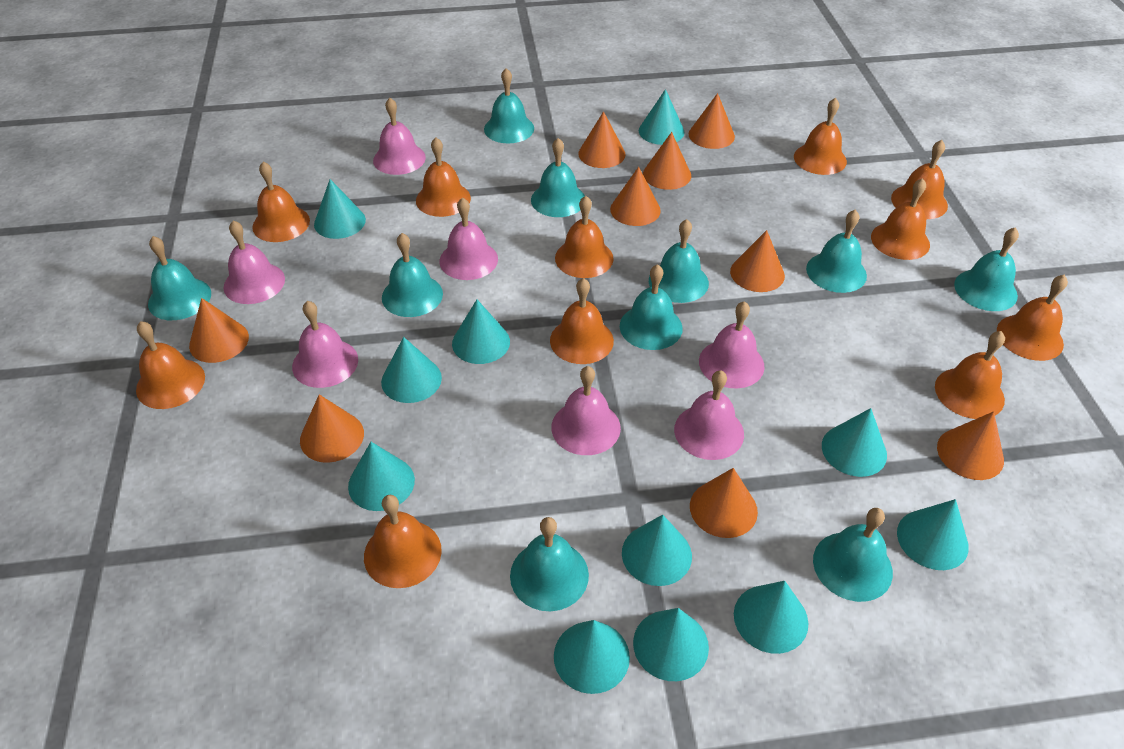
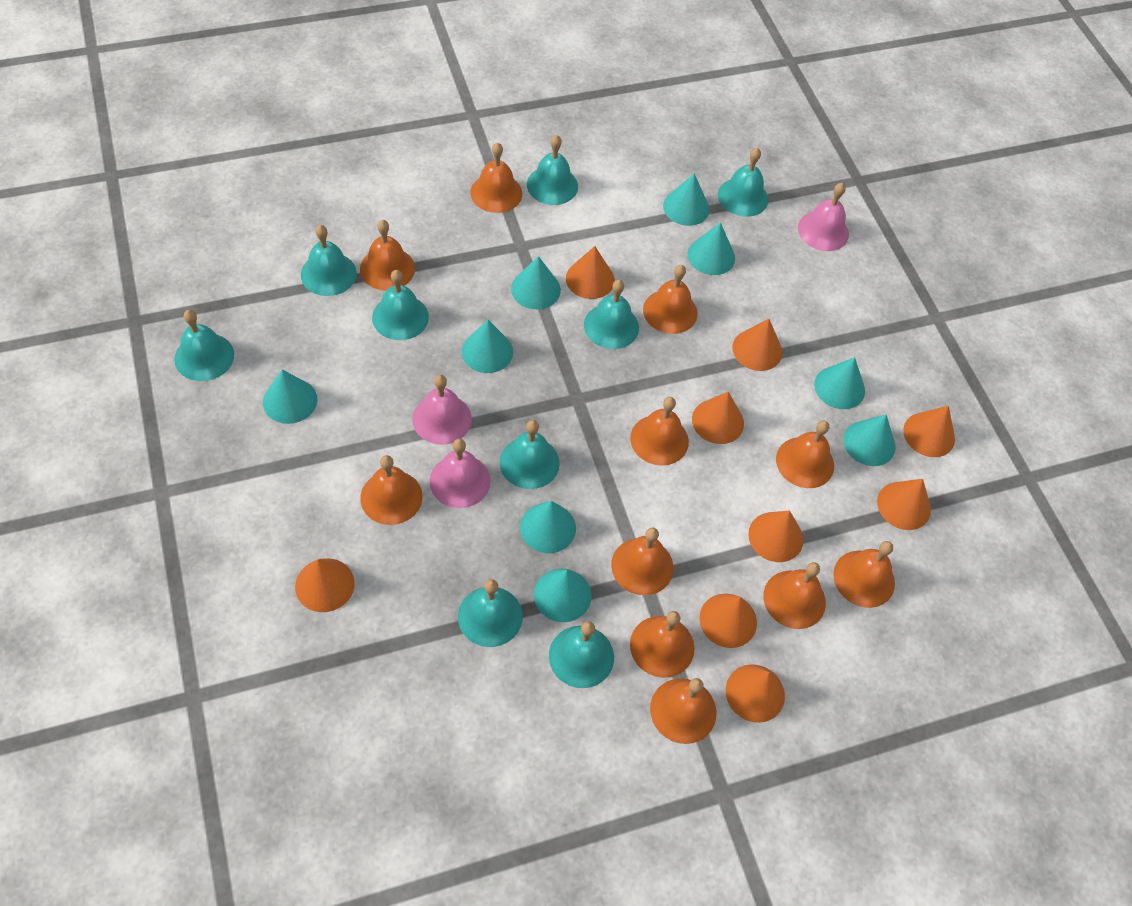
pink bell: [223,220,285,304] [292,301,358,388] [373,98,426,175] [439,197,498,280] [551,366,621,455] [674,371,744,460] [699,301,765,389] = 7 -> [412,375,472,445] [429,439,491,508] [798,183,849,251] = 3
turquoise bell: [148,236,211,320] [382,233,443,317] [484,68,534,144] [510,517,589,611] [531,138,585,217] [620,264,683,350] [649,219,709,303] [806,210,867,293] [813,508,893,602] [954,227,1019,311] = 10 -> [174,310,234,381] [301,225,357,296] [372,270,429,340] [458,579,523,647] [500,420,560,489] [527,135,578,205] [549,621,614,688] [584,280,639,349] [718,148,768,217] = 9
turquoise cone: [314,179,366,239] [348,442,415,511] [381,337,442,403] [452,300,510,364] [554,620,630,694] [622,515,692,586] [633,608,709,681] [639,89,684,145] [734,581,808,654] [822,408,887,477] [897,499,969,570] = 11 -> [263,370,317,424] [462,320,513,373] [511,256,561,309] [520,501,576,553] [534,568,592,622] [663,173,710,226] [688,223,735,275] [814,357,865,409] [843,414,895,466] = 9

